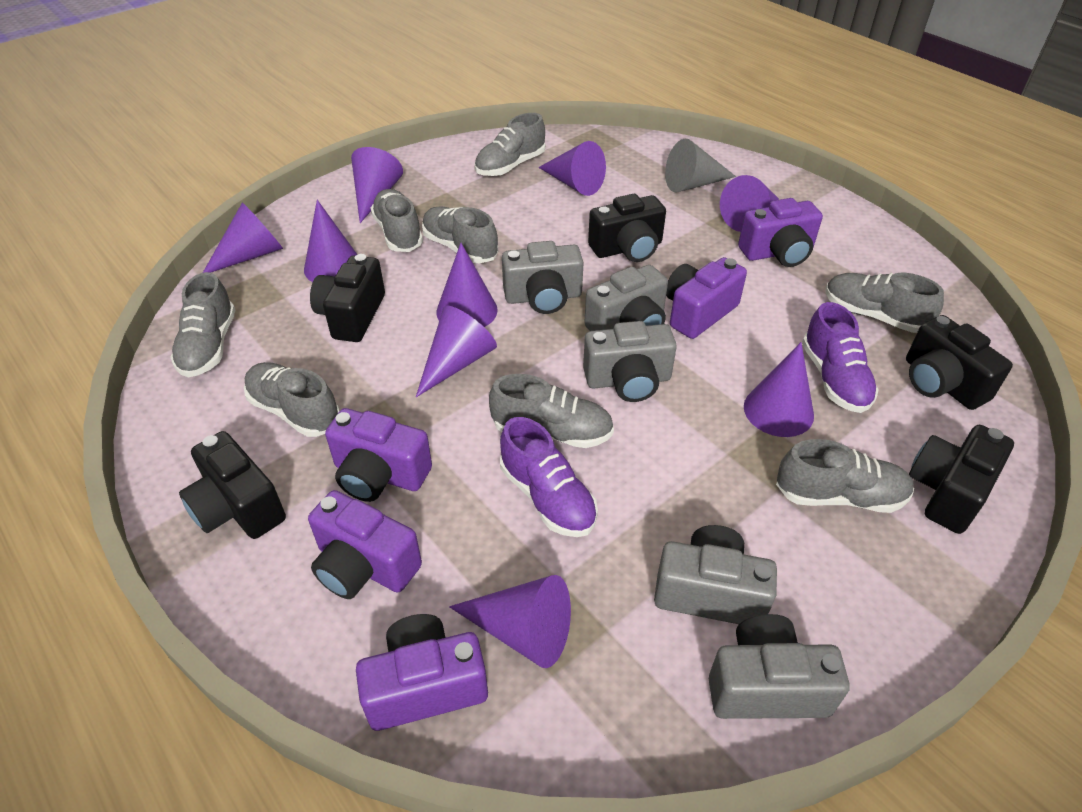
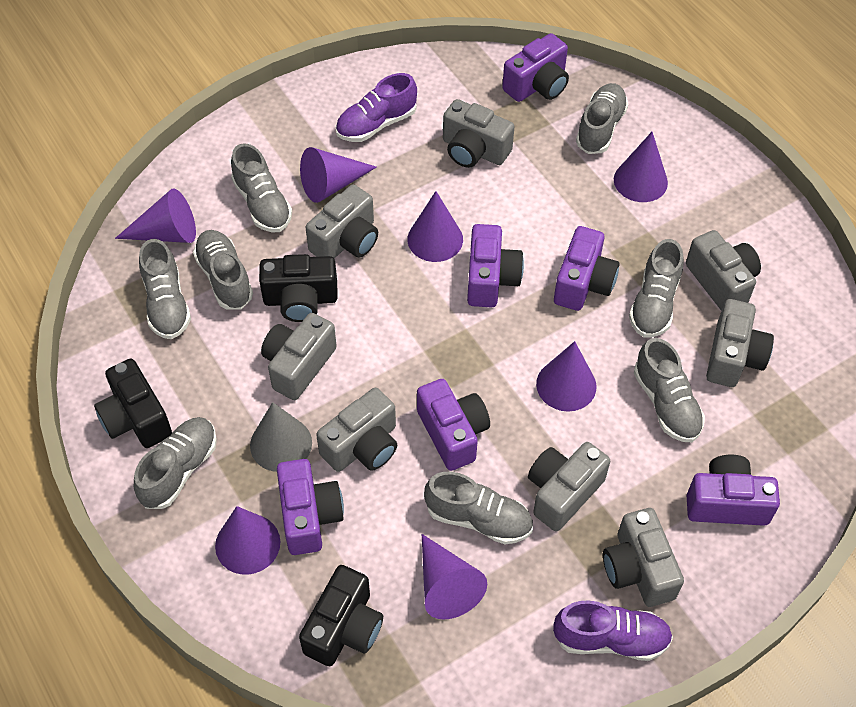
black camera: [179,431,286,539] [310,254,385,342] [588,194,666,262] [906,315,1013,410] [909,425,1014,534] = 5 -> [94,359,172,448] [259,254,338,322] [299,565,383,666] = 3
grey camera: [502,241,584,314] [583,321,677,402] [584,265,668,331] [654,525,777,624] [709,614,850,719] = 5 -> [261,313,337,400] [305,184,378,258] [316,388,397,472] [443,99,515,168] [528,442,610,532] [603,508,684,607] [686,230,761,311] [706,299,774,387] = 8
purple camera: [308,490,422,599] [325,408,432,502] [356,614,488,731] [666,257,747,339] [738,198,823,267] = 5 -> [277,459,344,555] [417,379,490,471] [467,224,524,307] [502,33,569,102] [554,226,620,311] [687,455,780,526] = 6
purple cone: [203,202,283,273] [304,200,358,282] [351,147,403,223] [416,306,497,397] [436,243,498,327] [449,575,571,668] [538,141,606,196] [720,175,779,232] [744,342,814,437] = 9 -> [115,189,196,243] [215,506,280,575] [300,147,377,203] [407,191,463,262] [422,534,487,620] [536,341,596,412] [614,132,668,202] = 7

